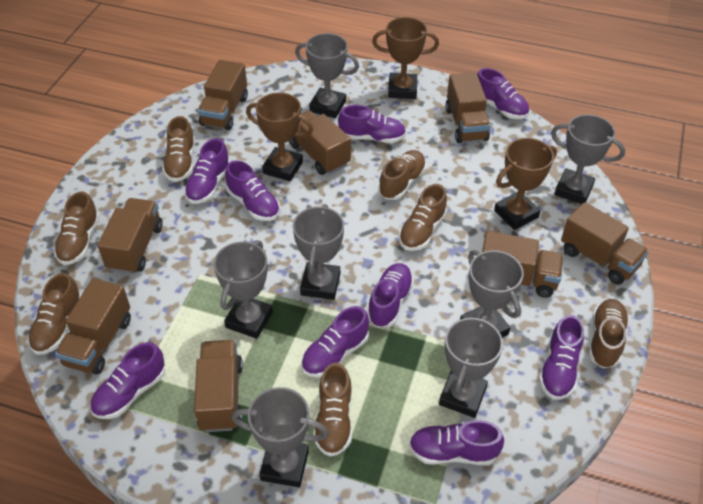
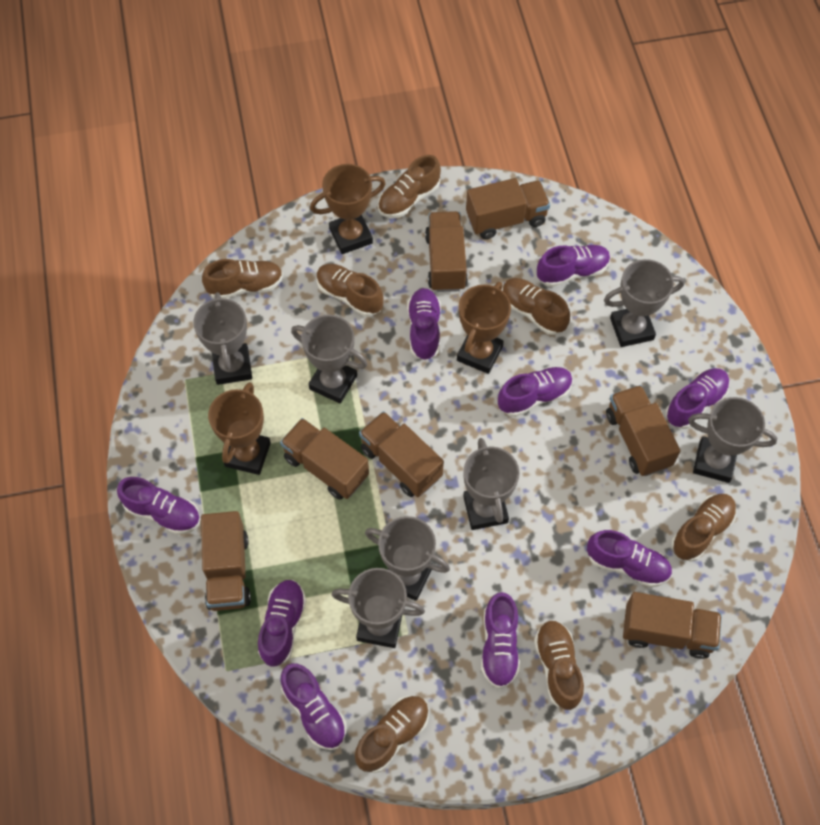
brown truck: [55,279,131,374] [98,198,163,274] [194,340,243,432] [198,60,248,130] [289,111,351,175] [445,73,491,143] [482,231,564,298] [561,202,649,284] = 8 -> [201,511,251,611] [280,418,369,500] [359,411,444,497] [425,211,468,292] [466,178,550,239] [606,385,680,476] [623,592,722,659] = 7

